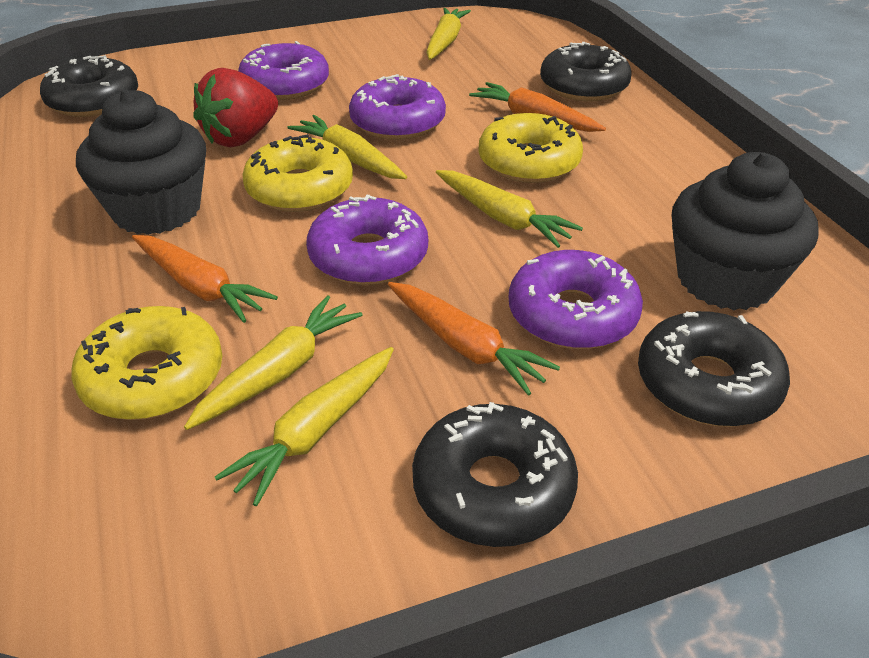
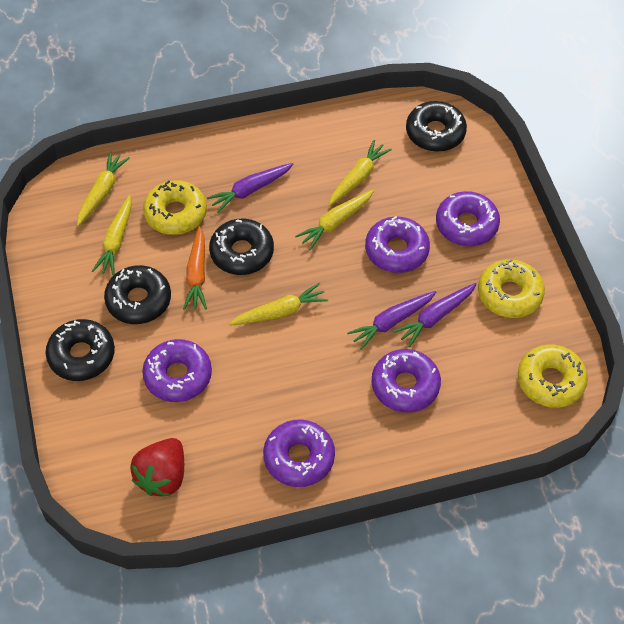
black cupcake: [76,89,206,235] [672,152,819,310] = 2 -> none = 0
orange carrot: [132,235,278,323] [388,282,560,396] [469,82,606,132] = 3 -> [183,226,207,310] = 1
purple carrot: none = 0 -> [207,163,293,213] [347,291,436,350] [393,283,477,347] = 3
purple donut: [238,41,329,100] [306,195,428,285] [349,74,446,140] [509,250,643,349] = 4 -> [142,339,212,402] [263,419,335,487] [365,216,430,273] [372,349,441,413] [436,191,500,246] = 5

